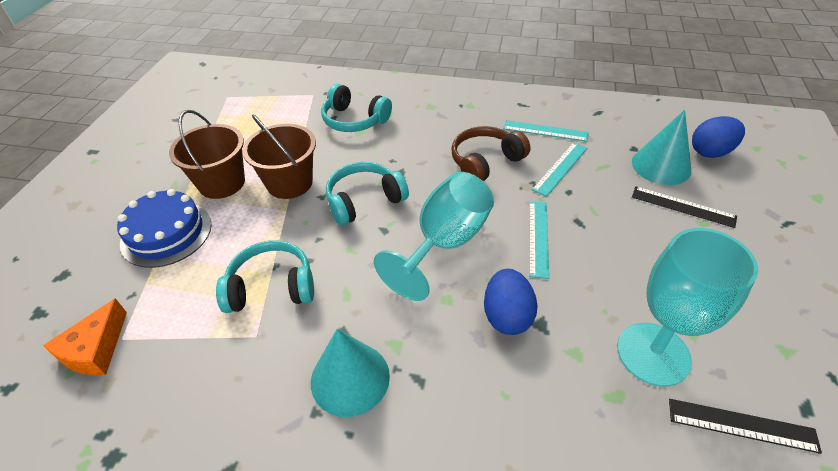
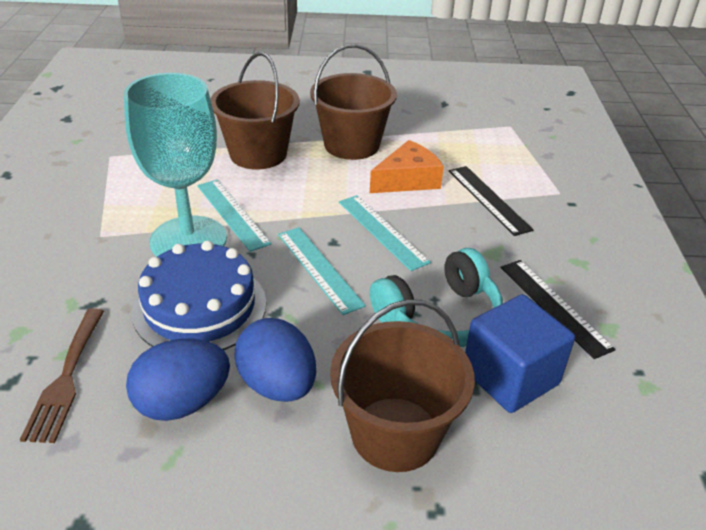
blue cube: none = 0 -> [465,294,575,413] = 1
brown bucket: [169,110,245,199] [242,114,316,199] = 2 -> [210,52,300,170] [310,44,397,160] [330,299,475,472] = 3
brown fork: none = 0 -> [20,308,104,443] = 1
brown headphones: [452,126,530,181] = 1 -> none = 0
turquoise cone: [311,329,390,417] [632,110,691,185] = 2 -> none = 0
turquoise goblet: [374,172,494,301] [617,228,758,387] = 2 -> [124,73,227,257] = 1
turquoise headphones: [216,240,314,313] [321,84,392,132] [326,162,409,226] = 3 -> [370,248,503,347] = 1

